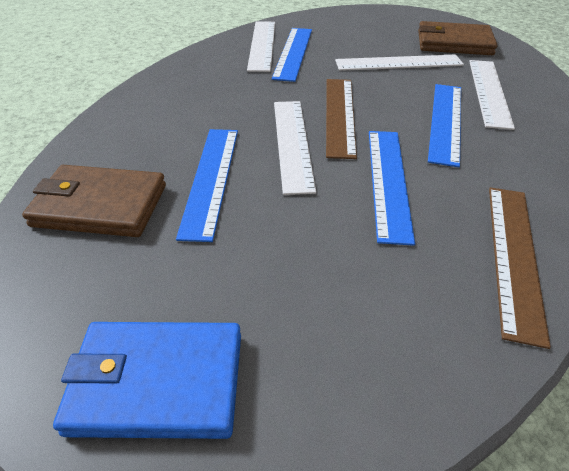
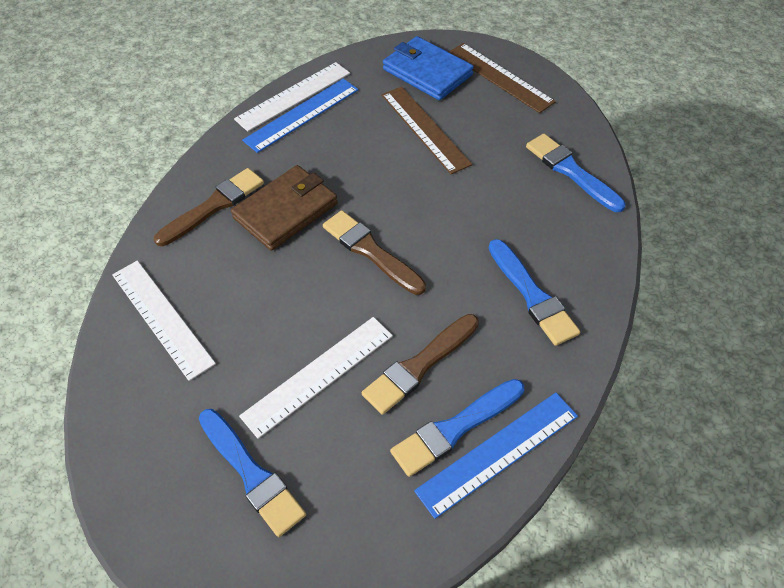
blue brush: none = 0 -> [199,409,306,537] [390,379,524,477] [489,239,580,346] [526,134,625,212] = 4
blue ruler: [176,129,238,242] [271,28,312,82] [369,131,415,246] [428,84,461,167] = 4 -> [242,79,359,153] [414,393,578,519] = 2
brown brush: none = 0 -> [154,168,264,246] [323,210,426,295] [362,314,479,415] = 3
brown wallet: [22,165,166,237] [418,21,497,55] = 2 -> [231,165,338,251] = 1
white ruler: [247,22,275,72] [274,101,316,195] [335,54,464,71] [469,60,515,130] = 4 -> [112,261,216,381] [234,62,350,132] [239,317,393,439] = 3

